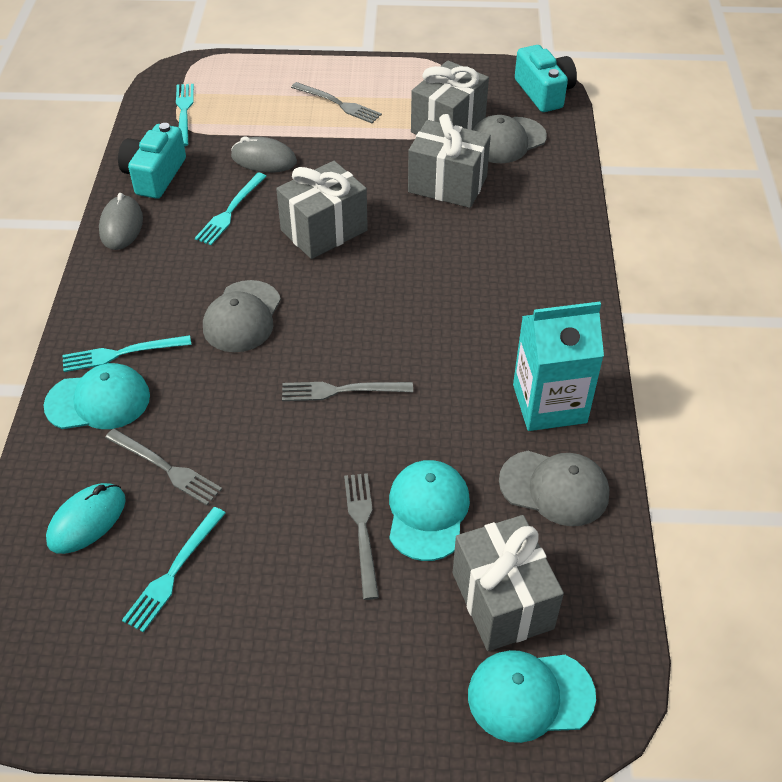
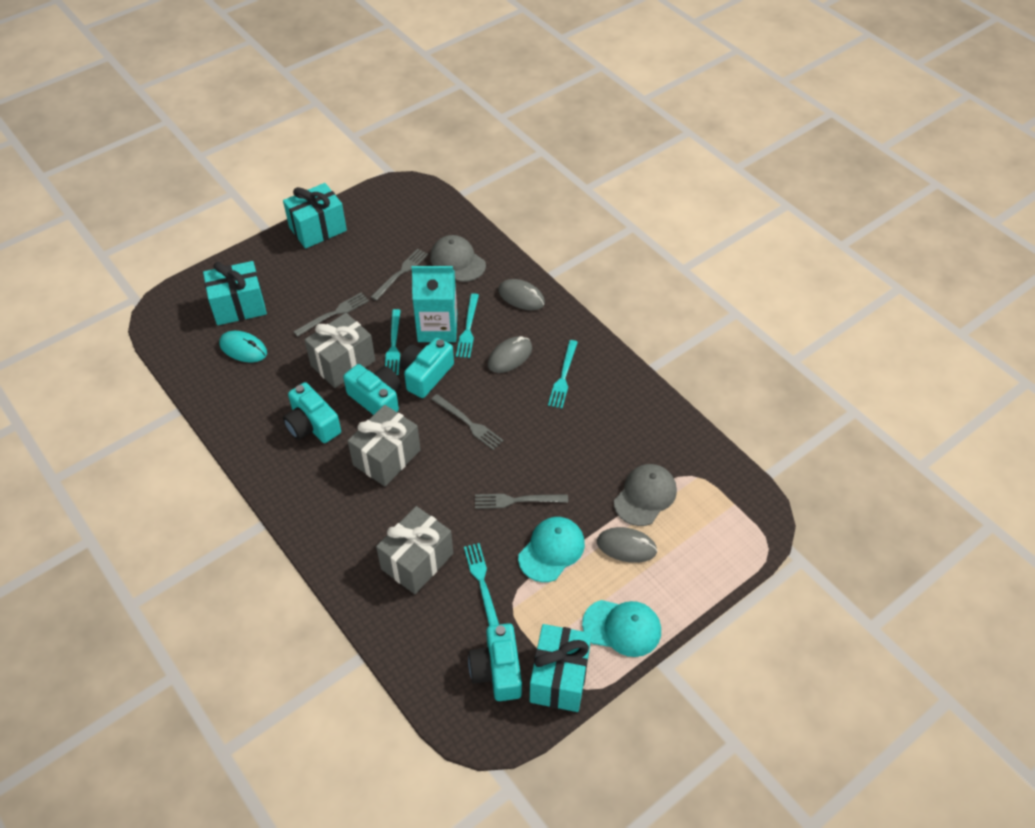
grey cap: [203,280,281,352] [473,115,547,163] [499,451,609,526] = 3 -> [430,235,486,282] [614,464,677,526] = 2
grey gift: [276,161,368,259] [408,114,491,208] [411,61,489,135] [453,515,564,651] = 4 -> [304,313,375,388] [348,405,421,486] [376,506,453,594] = 3
grey mouse: [99,193,143,250] [231,137,297,172] = 2 -> [488,336,532,373] [498,279,545,310] [597,527,657,563] = 3
turquoise camera: [118,123,186,199] [515,45,577,112] = 2 -> [283,382,341,443] [343,364,401,415] [399,338,454,398] [468,623,522,701] = 4
turquoise cap: [44,363,150,429] [389,460,470,561] [468,650,596,743] = 3 -> [518,517,585,582] [582,600,661,657] = 2
turquoise gift: none = 0 -> [203,261,267,325] [283,183,347,249] [530,624,592,712] = 3

